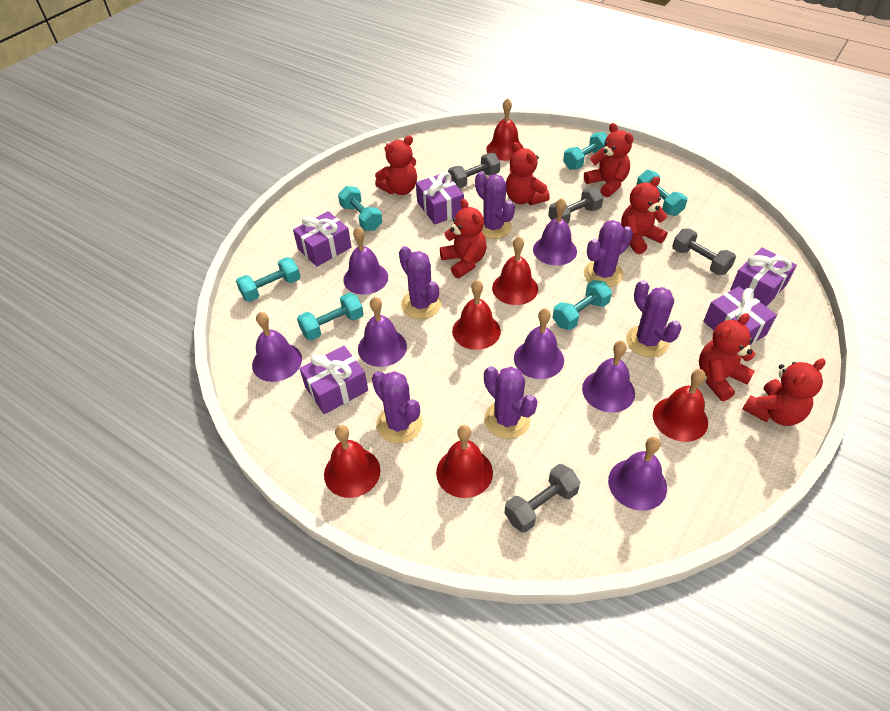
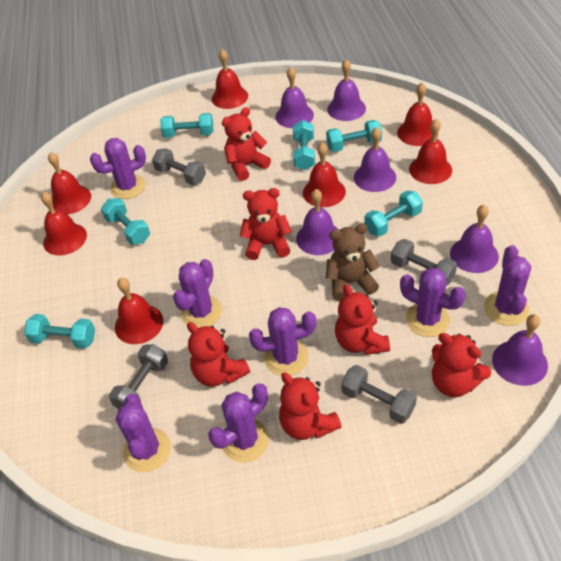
brown teddy bear: none = 0 -> [326,224,380,301] = 1
purple bell: [252,312,302,382] [343,227,388,295] [358,297,407,367] [514,308,564,379] [533,198,577,266] [582,341,635,412] [608,437,667,511] = 7 -> [275,67,314,128] [296,189,338,255] [327,59,366,121] [354,127,396,192] [450,205,499,273] [492,314,548,386] = 6
purple cactus: [372,371,423,443] [399,246,441,319] [475,172,515,239] [484,366,538,439] [584,220,633,287] [626,280,682,357] = 6 -> [90,138,146,199] [116,394,171,472] [173,259,222,328] [208,383,269,463] [249,307,316,376] [400,268,466,337] [484,245,531,326] = 7
purple gift: [293,211,352,267] [299,346,368,414] [416,172,464,224] [703,286,777,345] [730,247,797,306] = 5 -> none = 0
red bell: [324,425,380,498] [436,425,493,498] [452,280,501,350] [486,98,524,161] [492,237,538,305] [653,369,708,442] = 6 -> [41,192,87,256] [48,152,91,214] [115,278,163,344] [212,49,248,109] [303,143,346,207] [397,83,438,146] [409,119,452,184] = 7
red teddy bear: [375,136,417,195] [440,199,487,278] [506,142,550,205] [584,123,633,197] [621,177,668,254] [699,313,755,401] [743,358,826,426] = 7 -> [187,322,250,387] [222,107,271,181] [240,188,292,260] [279,372,342,440] [335,284,390,355] [432,333,491,397] = 6

